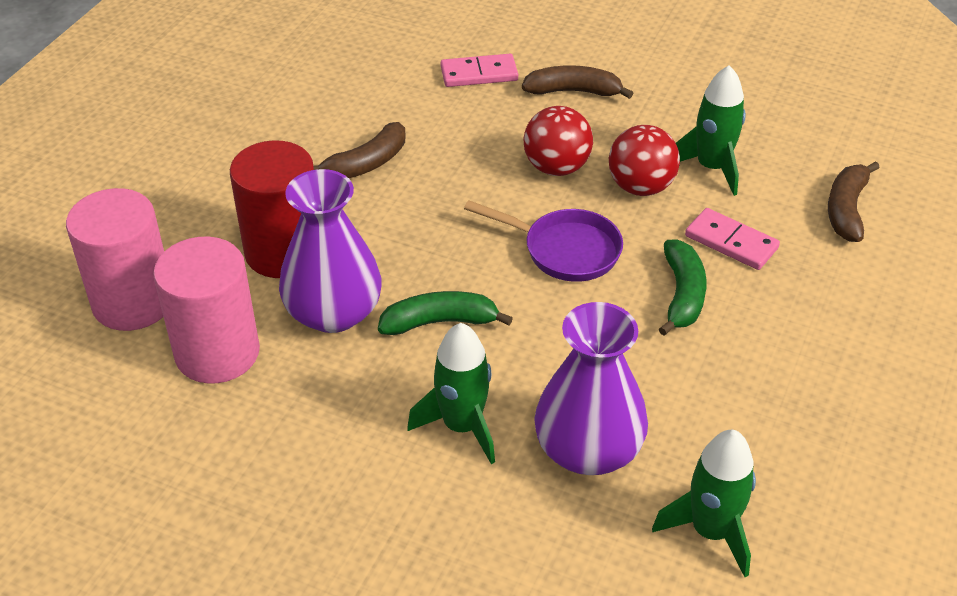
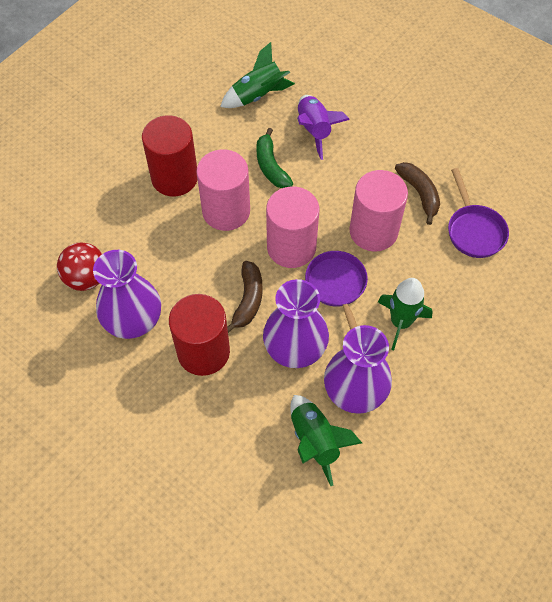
brown banana: [313,122,405,178] [522,65,633,99] [828,161,880,242] = 3 -> [227,261,263,333] [395,162,440,225] = 2
green banana: [378,291,513,335] [659,239,707,336] = 2 -> [256,128,293,188] = 1
pink cylinder: [66,188,164,331] [153,237,260,384] = 2 -> [196,149,250,231] [266,186,319,268] [350,170,408,251] = 3
pink domino: [441,54,518,87] [685,208,780,270] = 2 -> none = 0
purple pan: [464,200,623,282] = 1 -> [305,251,368,330] [448,168,509,258] = 2
purple rocket: none = 0 -> [297,95,350,160] = 1
purple vase: [279,169,382,333] [534,302,648,475] = 2 -> [93,250,161,339] [263,279,329,368] [324,325,392,414] = 3
red ball: [523,106,593,176] [609,125,680,196] = 2 -> [57,242,102,291] = 1
red cylinder: [230,140,314,278] = 1 -> [142,115,197,196] [169,294,230,376] = 2

